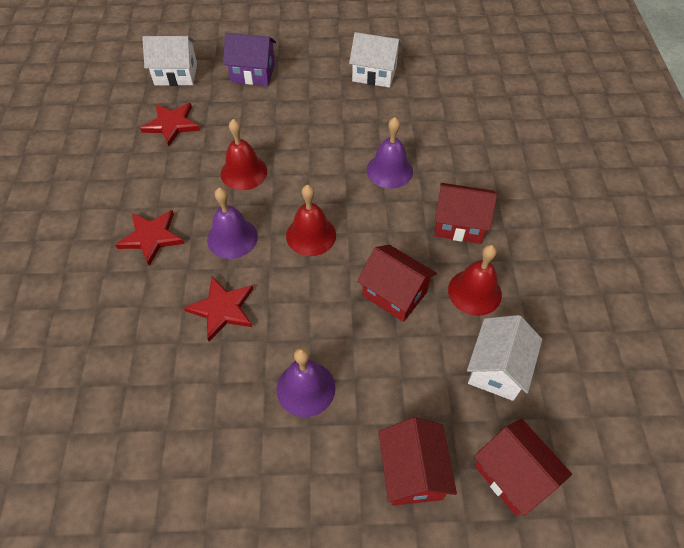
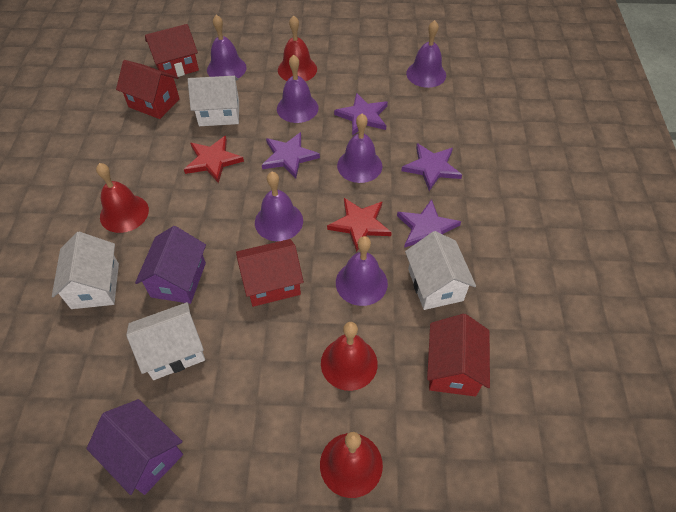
purple bell: [207,187,258,259] [276,348,335,417] [367,117,413,188] = 3 -> [207,15,247,78] [255,172,303,241] [277,55,319,123] [336,236,388,306] [337,114,382,183] [406,20,446,88] = 6
purple house: [223,33,276,86] = 1 -> [86,399,183,495] [135,226,206,304] = 2
purple star: none = 0 -> [262,132,320,179] [334,93,388,136] [397,199,461,248] [401,143,462,191] = 4
red bell: [221,119,267,190] [286,185,336,256] [448,245,502,316] = 3 -> [96,163,149,233] [278,16,317,81] [320,432,383,498] [321,322,378,391] = 4
red star: [115,210,184,266] [140,103,200,146] [183,277,253,341] = 3 -> [184,136,244,183] [327,198,392,252] = 2
white house: [142,36,197,86] [349,32,402,88] [467,315,542,401] = 3 -> [52,232,119,309] [126,302,205,380] [188,76,239,126] [405,231,476,310] = 4

